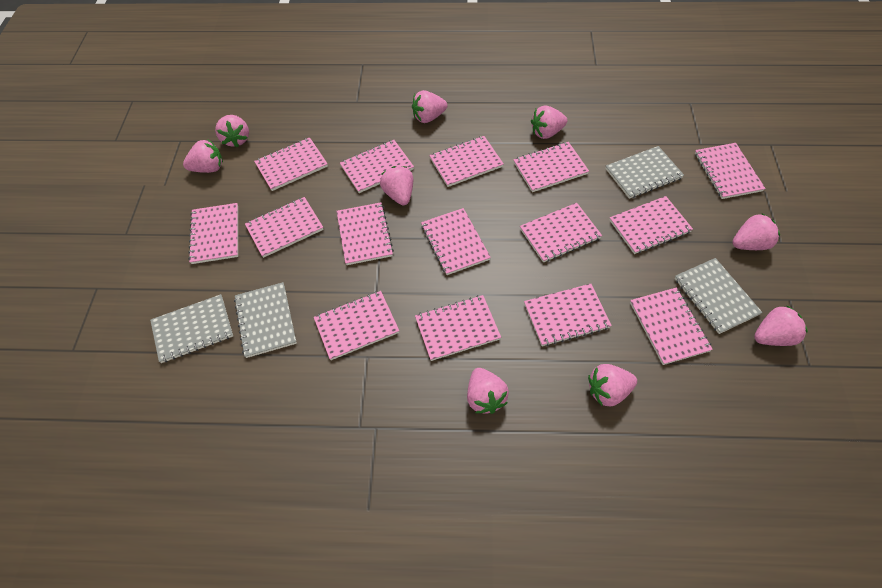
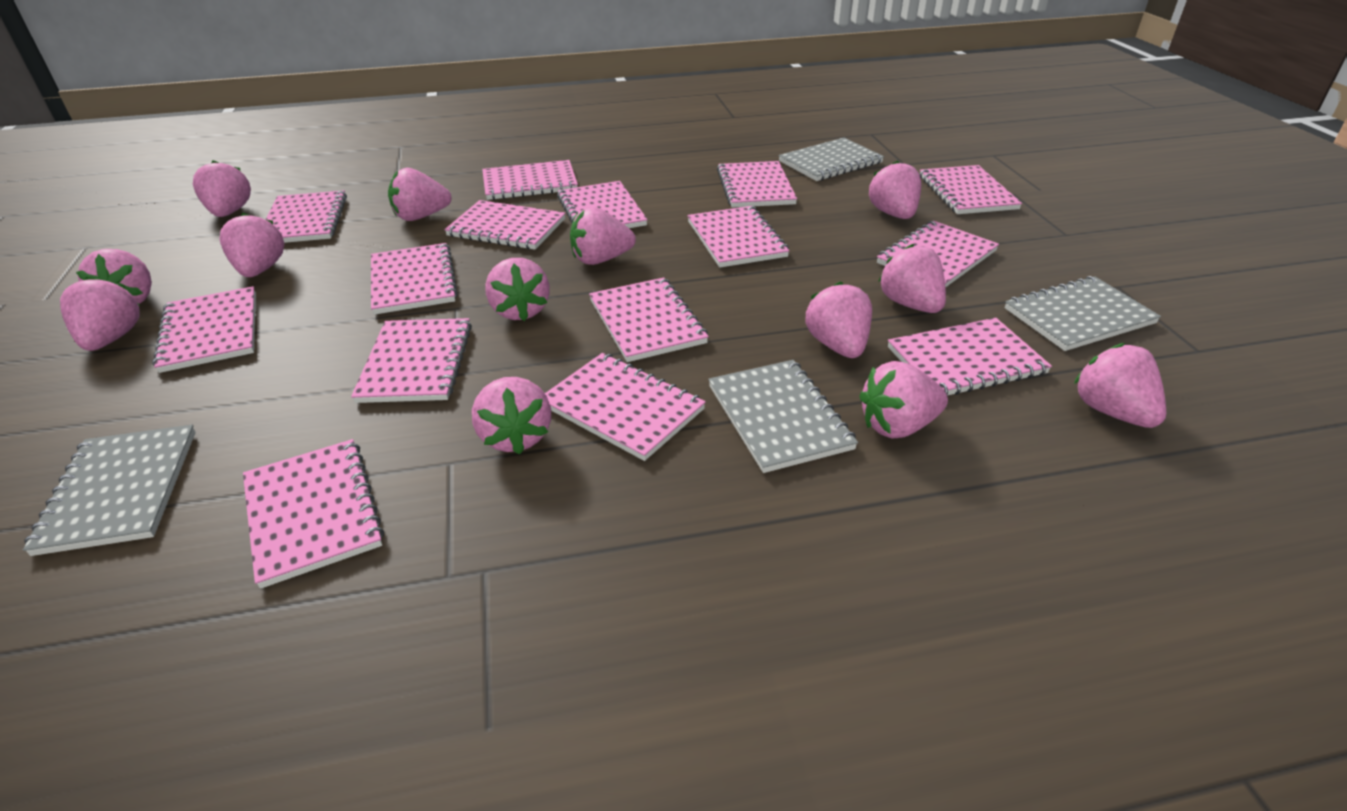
pink strawberry: [183,140,223,173] [215,115,249,148] [380,166,413,205] [412,90,447,123] [467,368,509,414] [531,105,568,139] [588,364,637,407] [732,214,780,250] [754,305,808,346] = 9 -> [60,276,140,351] [76,249,152,304] [193,160,251,217] [220,213,284,277] [388,168,452,221] [472,377,551,454] [485,258,549,321] [570,207,636,265] [805,282,872,358] [859,361,948,438] [869,161,921,219] [878,244,946,313] [1074,343,1166,428] = 13

